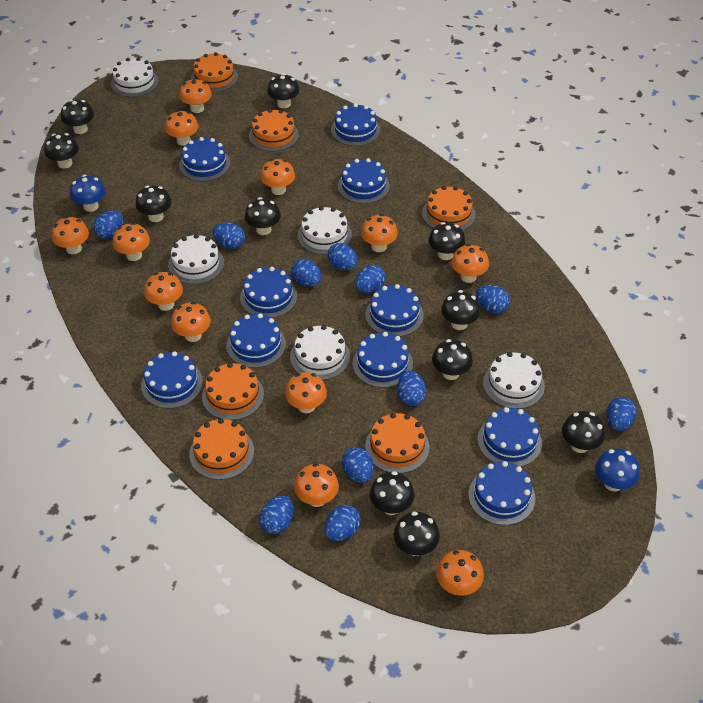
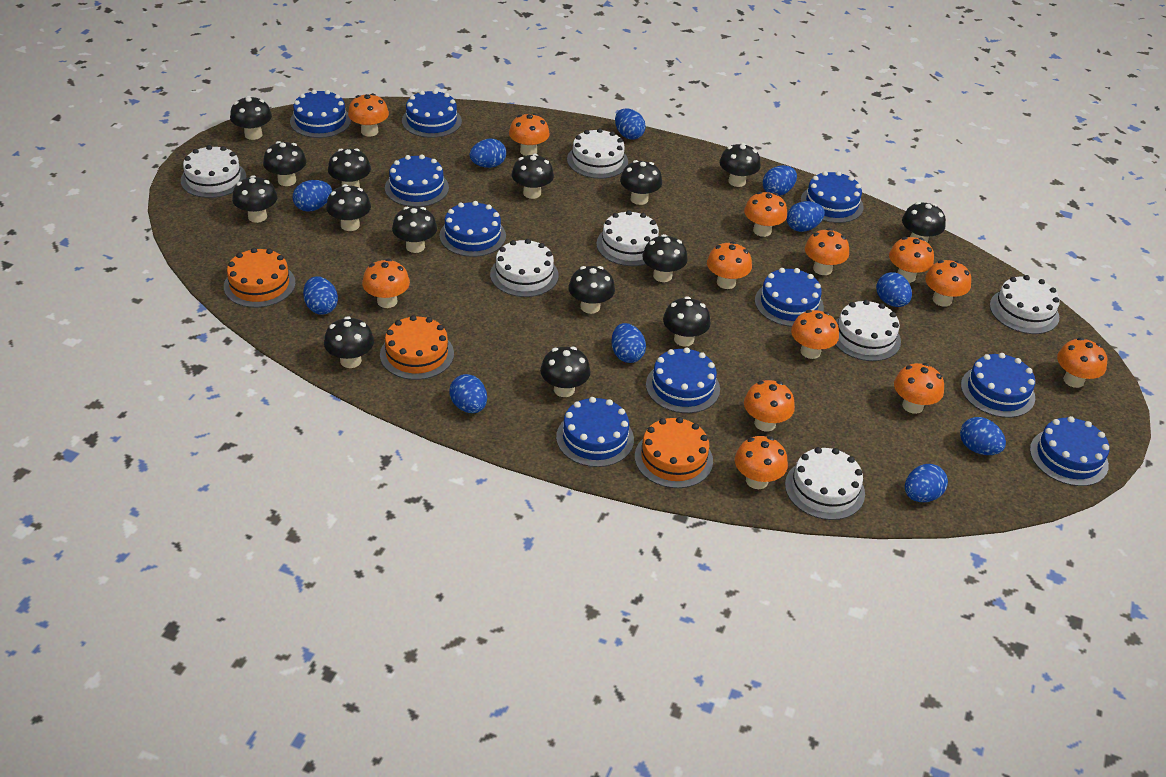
black mushroom: [44,133,79,169] [61,100,94,134] [136,186,171,222] [245,197,281,235] [267,73,299,108] [370,471,415,515] [394,512,440,556] [428,222,465,260] [432,339,473,380] [441,290,480,330] [562,411,605,453] = 11 -> [230,96,272,140] [232,176,277,223] [263,141,306,186] [324,316,374,368] [326,184,371,231] [328,148,371,188] [392,207,437,253] [512,153,554,199] [540,346,591,397] [568,266,615,314] [620,160,662,205] [642,234,688,282] [663,296,711,346] [720,143,761,187] [902,202,946,243] = 15
blue mushroom: [70,175,106,212] [595,449,640,491] = 2 -> none = 0
orange cake: [189,418,254,480] [191,52,238,92] [202,363,264,420] [249,109,299,152] [365,413,430,473] [422,186,476,230] = 6 -> [224,248,296,308] [380,315,454,380] [635,417,713,488] = 3
orange mushroom: [52,216,89,254] [113,223,150,261] [144,272,183,311] [165,110,198,146] [171,302,211,342] [179,78,212,113] [260,159,295,195] [285,372,327,413] [294,463,339,507] [361,214,398,252] [436,550,484,596] [451,244,489,283] = 12 -> [348,93,389,137] [362,259,410,308] [509,113,550,156] [707,241,752,289] [735,436,788,489] [744,192,787,237] [744,380,795,432] [791,310,839,359] [805,228,849,275] [889,237,934,283] [894,363,944,414] [925,260,971,307] [1057,337,1107,388] = 13
white cake: [111,57,159,97] [168,234,224,284] [290,325,350,380] [297,206,352,255] [483,352,545,409] = 5 -> [180,145,247,198] [490,239,559,297] [567,128,628,179] [596,210,659,266] [785,447,865,520] [835,300,901,361] [990,275,1060,334] = 7

